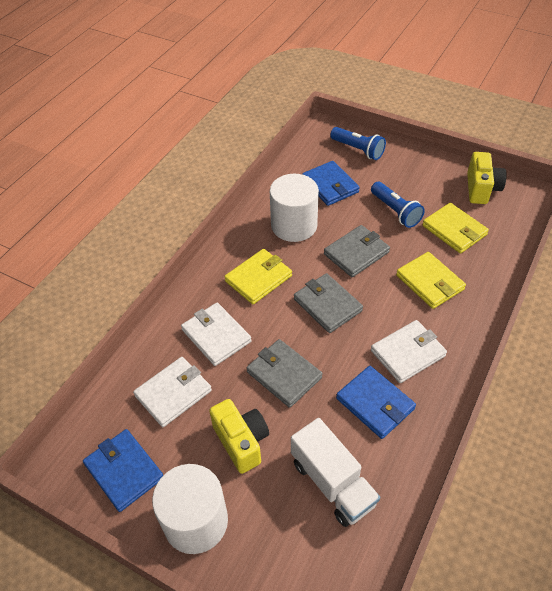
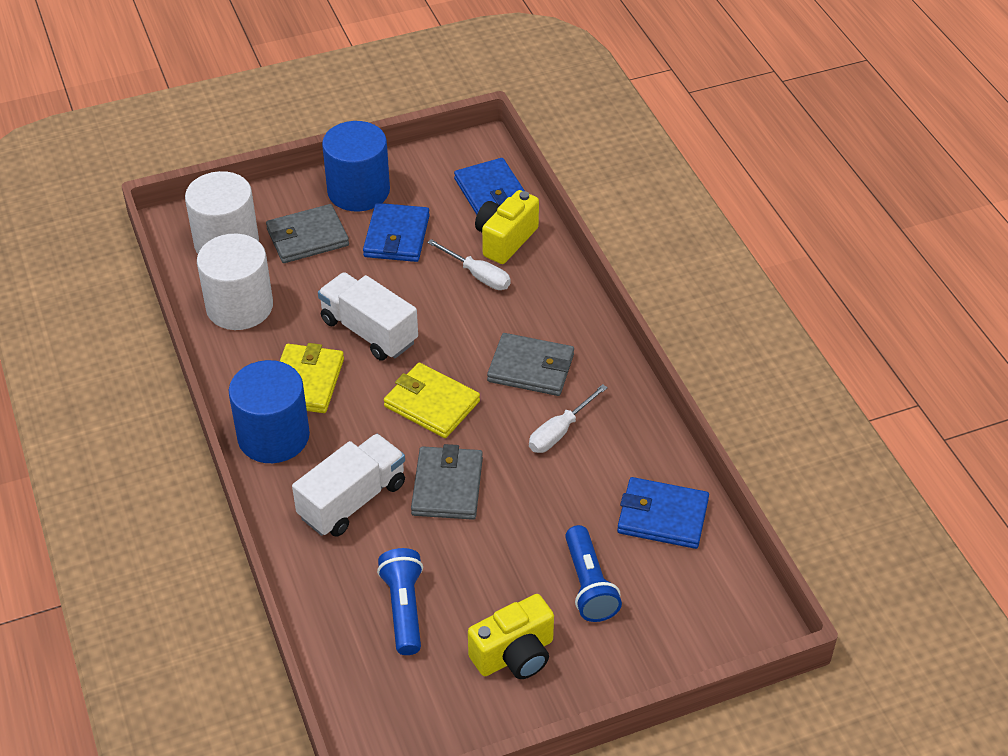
blue cylinder: none = 0 -> [229,360,310,463] [322,121,390,212] = 2
white screwdriver: none = 0 -> [427,239,511,290] [529,384,608,453] = 2
white truck: [291,418,380,527] = 1 -> [292,434,405,537] [318,272,418,361] = 2
white wallet: [133,357,212,427] [181,302,251,366] [371,320,447,383] = 3 -> none = 0
yellow wallet: [224,249,292,304] [396,252,466,309] [422,203,489,253] = 3 -> [280,343,344,413] [384,363,480,438] = 2

